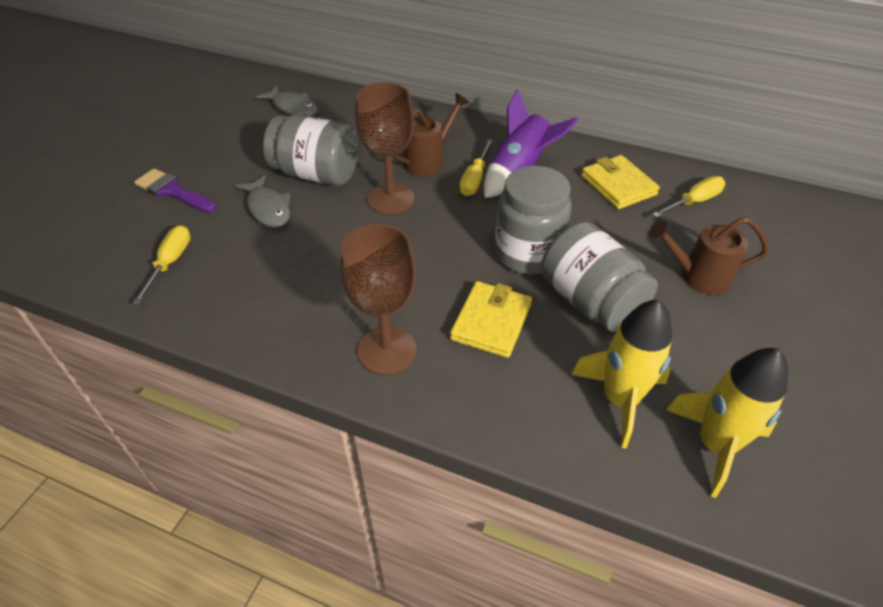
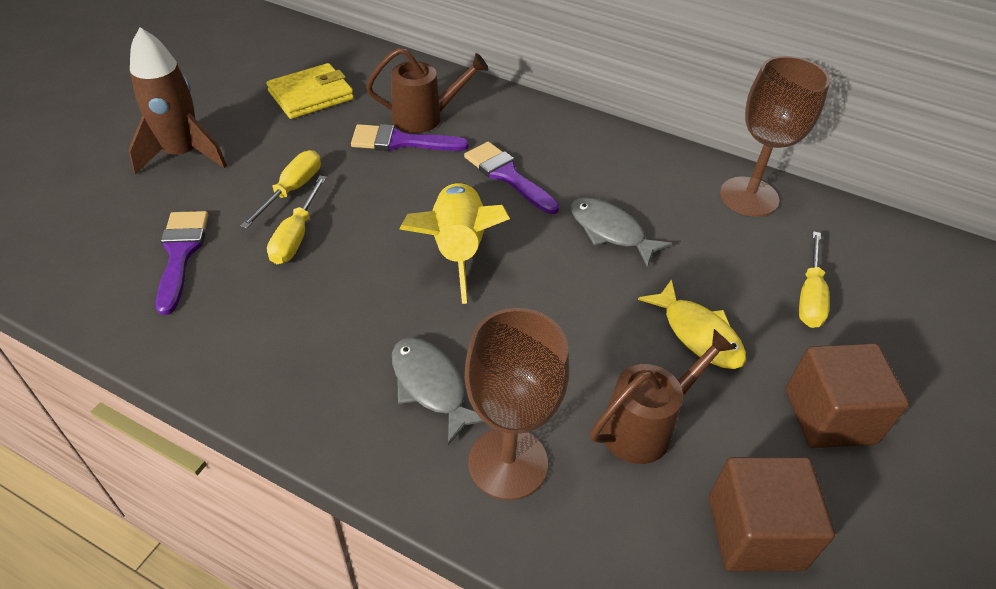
brown cube: none = 0 -> [709,457,835,571] [786,343,909,448] = 2
brown rocket: none = 0 -> [129,27,227,175] = 1
grey jar: [263,114,358,186] [495,166,572,275] [541,222,658,332] = 3 -> none = 0
purple brush: [134,169,216,213] = 1 -> [156,211,208,315] [351,124,469,151] [464,142,559,214] = 3
purple rocket: [484,90,578,198] = 1 -> none = 0
yellow fish: none = 0 -> [638,279,746,369] = 1
yellow rocket: [571,299,672,449] [666,348,788,498] = 2 -> [400,183,510,304] = 1
yellow wallet: [450,281,532,358] [582,155,660,209] = 2 -> [266,63,354,119] = 1

